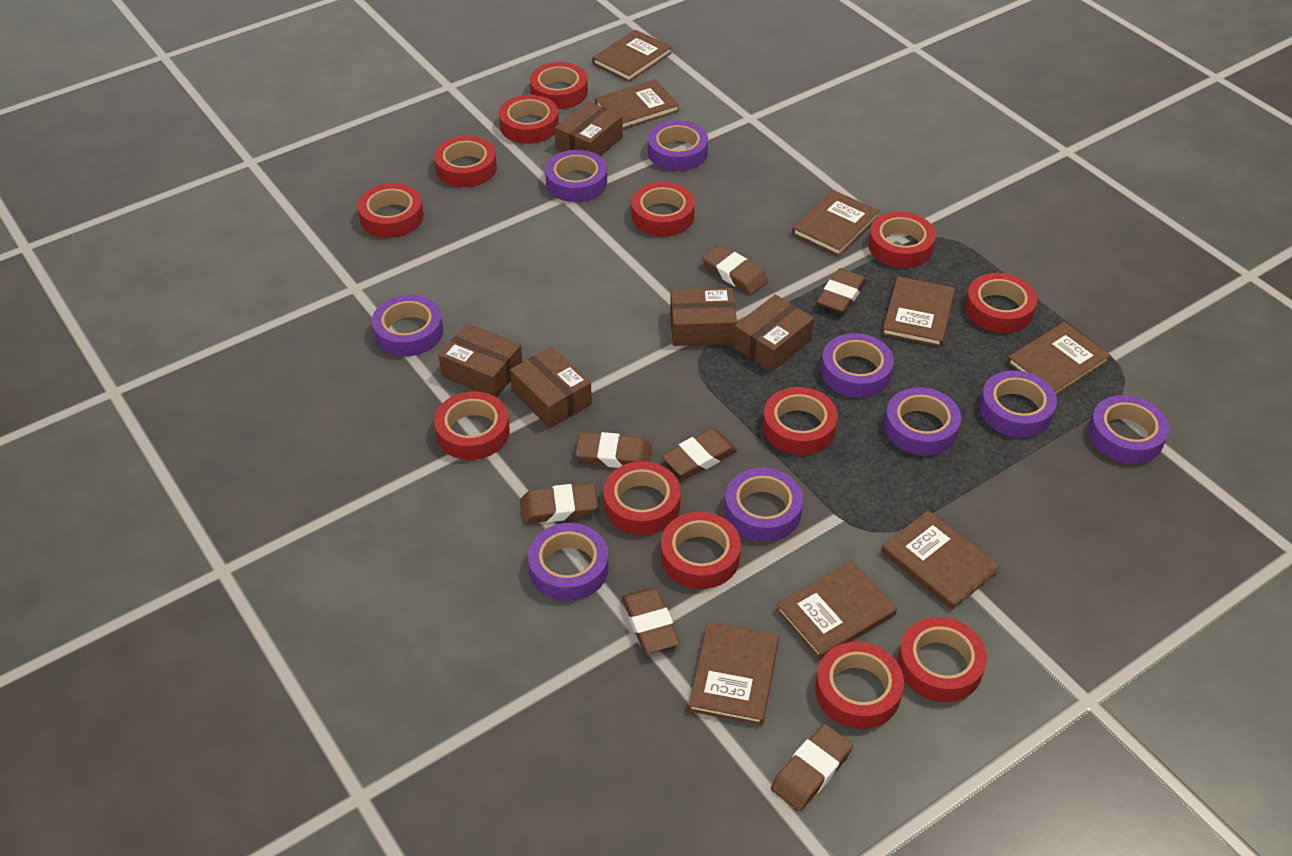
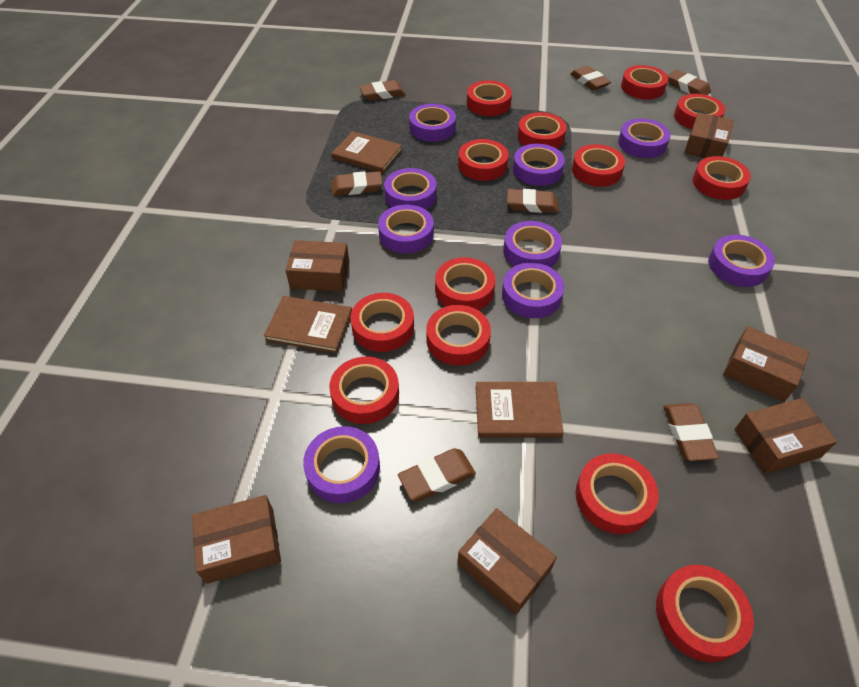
brown book: [592,30,672,82] [595,79,679,129] [688,622,779,725] [776,561,897,660] [792,190,879,256] [881,510,1000,610] [882,276,955,347] [1007,322,1111,396] = 8 -> [264,296,352,353] [332,131,402,173] [476,382,564,438] = 3
brown box: [439,323,522,397] [510,346,592,428] [555,101,623,156] [670,288,737,346] [733,294,814,372] = 5 -> [192,495,281,584] [285,240,349,291] [457,508,557,615] [684,112,734,158] [723,326,809,402] [734,398,837,474] = 6

